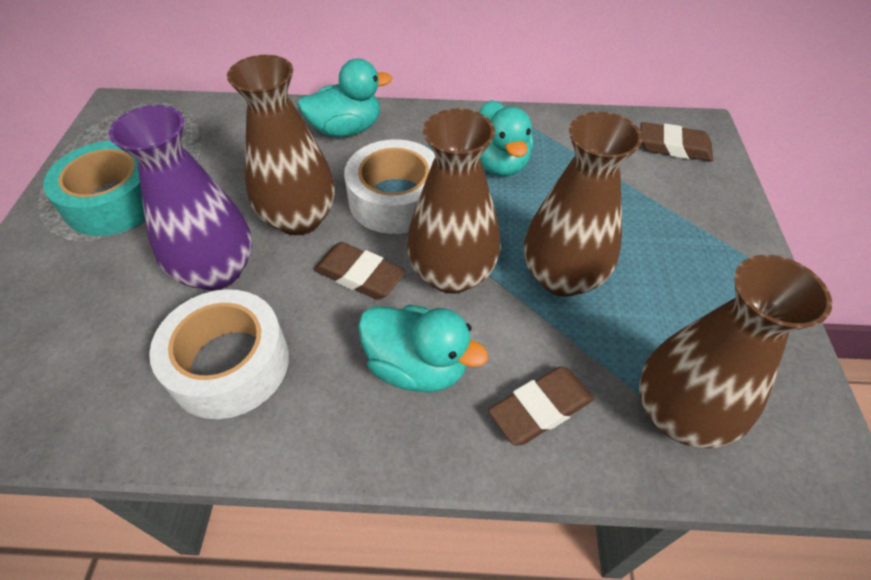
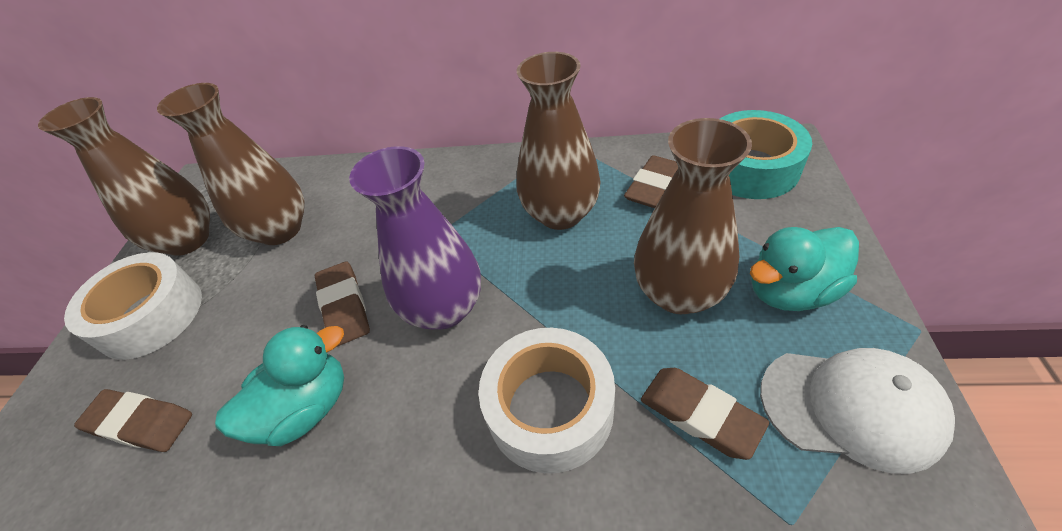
brown eraser: [314,242,406,300] [488,366,594,445] [640,122,713,161] = 3 -> [74,389,192,452] [315,261,370,347] [624,155,678,208] [641,368,769,460] = 4
turquoise duck: [297,59,392,137] [358,305,488,393] [478,100,533,176] = 3 -> [215,325,344,446] [750,227,859,311] = 2
white cap: none = 0 -> [760,348,955,474] = 1

